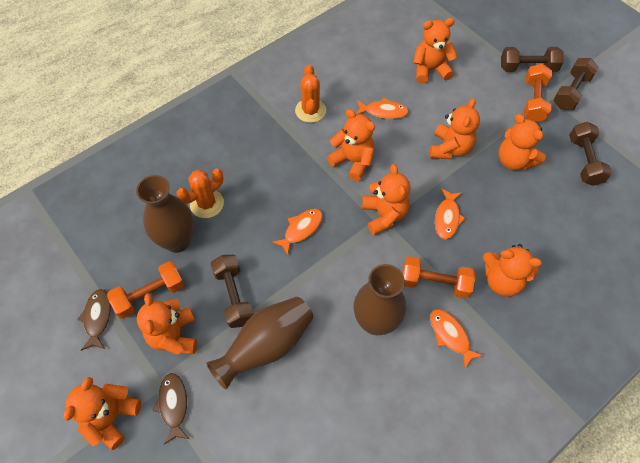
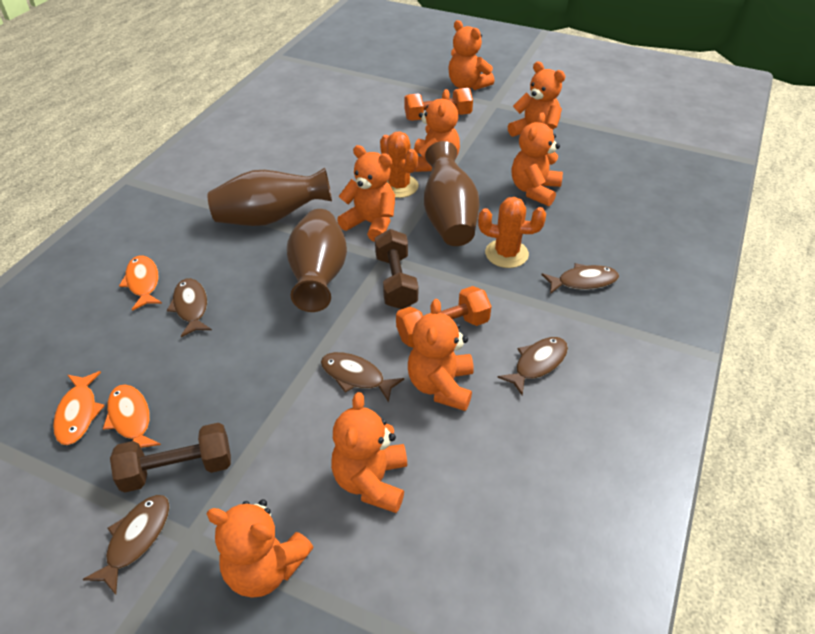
brown dumbbell: [211,255,254,328] [501,47,564,72] [553,58,599,110] [569,122,612,186] = 4 -> [110,423,231,493] [375,229,418,309] = 2
brown fish: [77,289,111,351] [153,373,189,445] = 2 -> [83,495,170,595] [167,278,212,337] [321,352,404,402] [497,337,568,395] [541,263,619,294] = 5
orange dumbbell: [107,261,184,319] [402,256,475,298] [524,64,552,122] = 3 -> [396,286,491,348] [404,88,473,121] = 2
orange fish: [272,209,323,255] [356,97,409,119] [430,309,484,369] [435,188,465,239] = 4 -> [53,371,105,445] [103,384,161,448] [119,255,162,311] = 3

